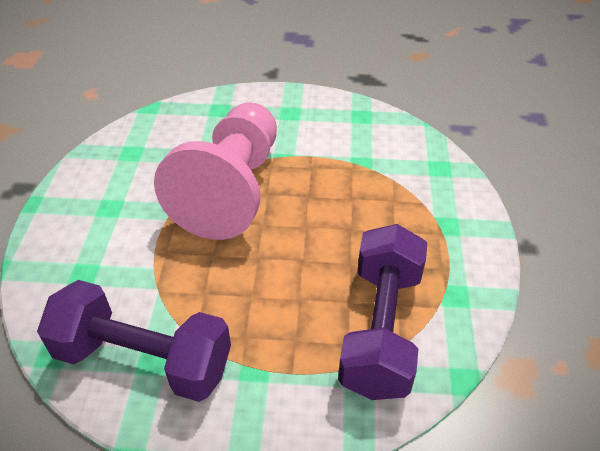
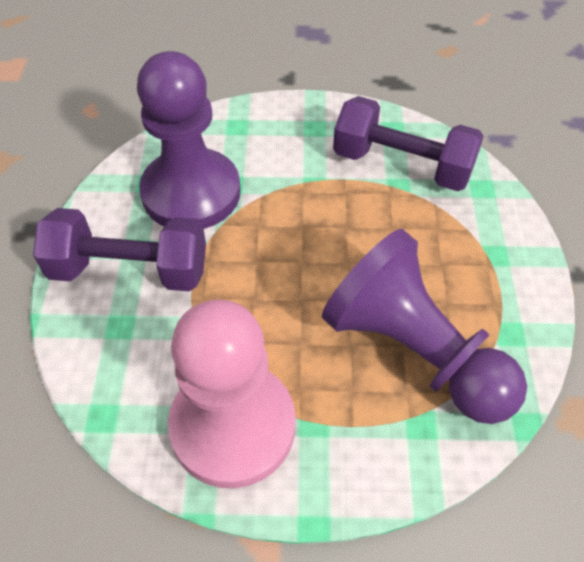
purple pawn: none = 0 -> [137,51,241,229] [322,229,527,424] = 2

